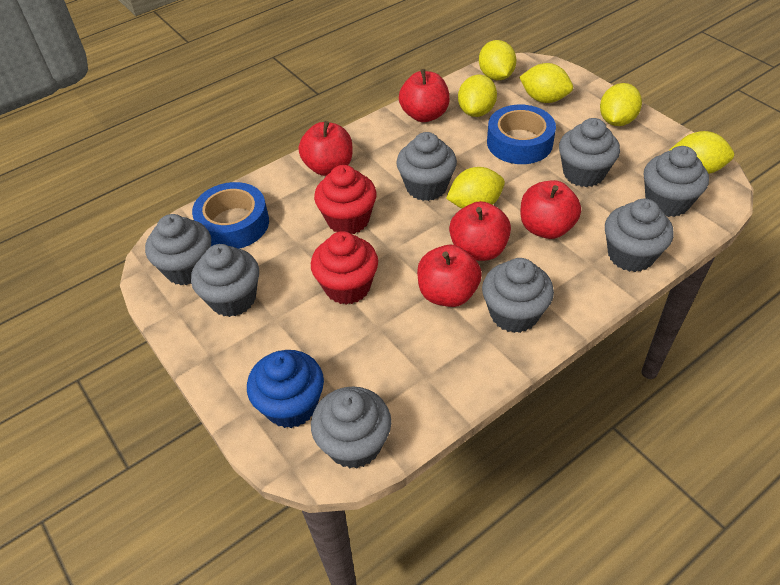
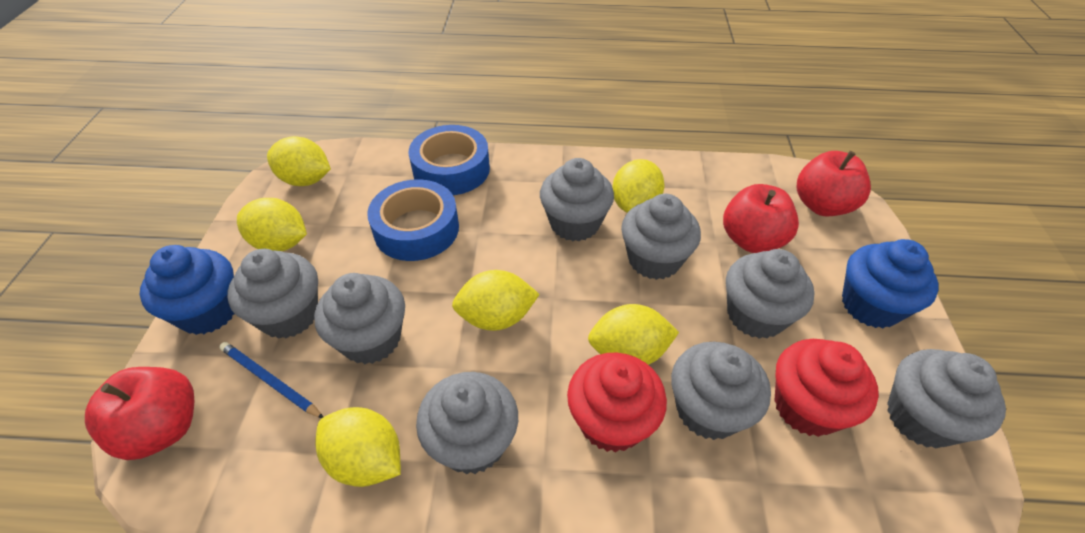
blue cupcake: [247,350,324,428] = 1 -> [140,245,234,335] [842,239,939,328] = 2
blue pencil: none = 0 -> [219,342,323,418] = 1
red apple: [298,121,353,176] [399,69,450,122] [417,245,482,307] [449,201,511,261] [520,180,581,239] = 5 -> [85,367,194,460] [723,184,799,253] [797,151,871,216] = 3

